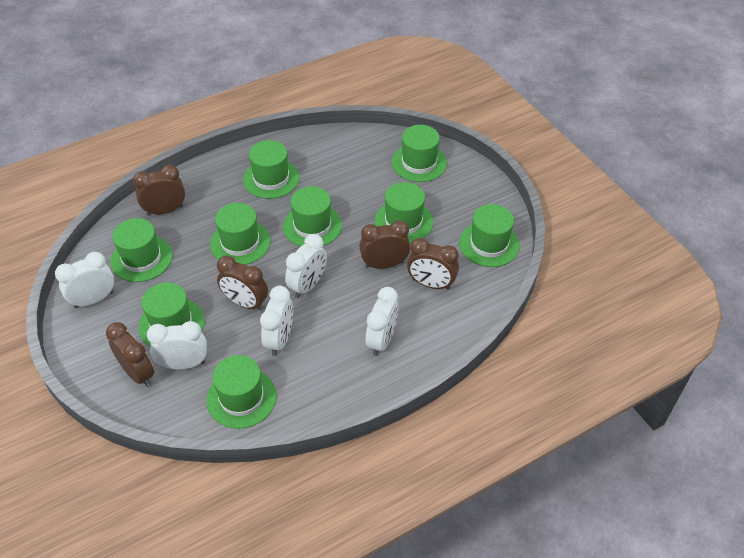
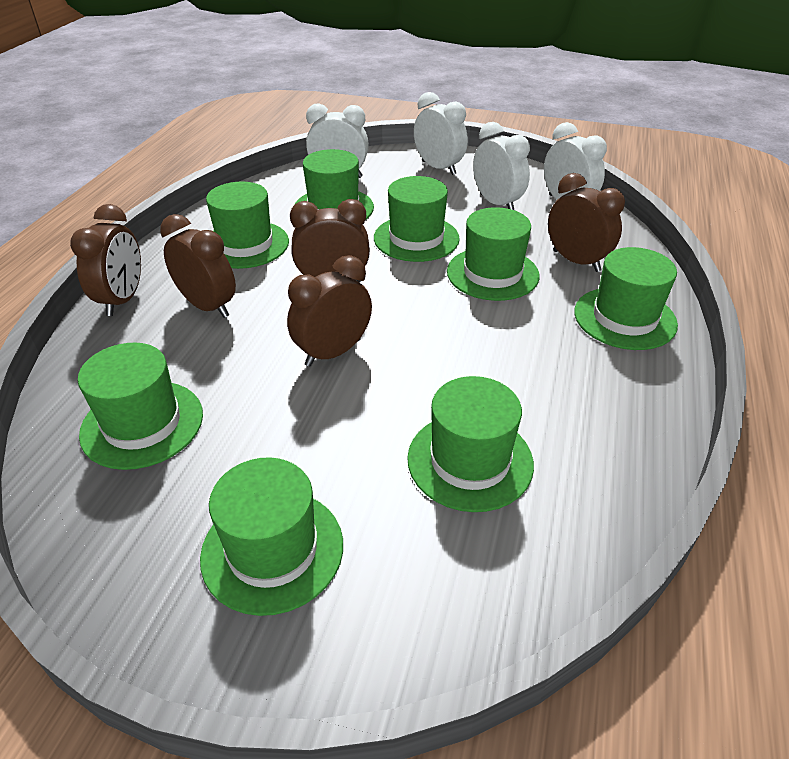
green hat: [110,218,173,282] [139,283,205,346] [207,355,277,429] [210,203,270,265] [243,140,300,199] [283,186,342,246] [375,182,433,243] [392,125,447,182] [459,204,520,267] = 9 -> [78,343,203,470] [200,457,343,616] [206,182,289,269] [295,149,374,220] [374,176,460,262] [407,376,534,512] [447,207,540,301] [574,247,678,350] = 8
white clock: [55,252,114,308] [147,321,207,369] [260,286,293,356] [285,234,327,298] [365,287,399,356] = 5 -> [306,104,369,178] [414,92,468,175] [473,122,530,210] [544,122,607,200] = 4

